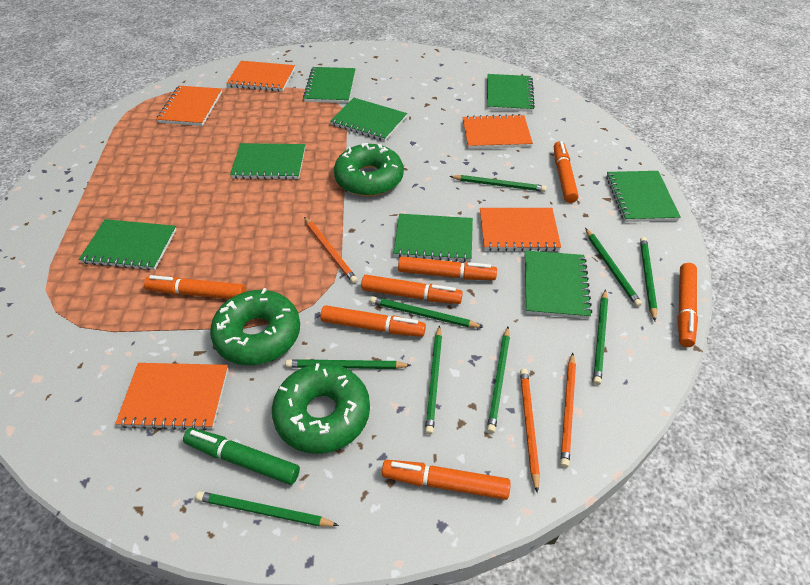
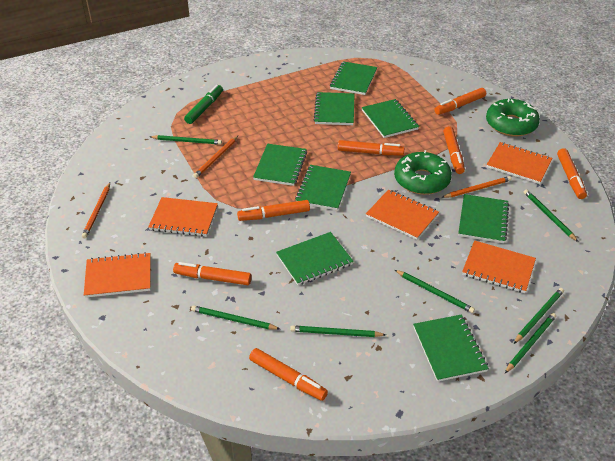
green donut: [210,288,300,366] [272,363,370,454] [334,143,404,196] = 3 -> [394,150,452,195] [486,99,540,137] = 2
green pencil: [196,491,339,527] [285,359,411,369] [370,296,483,328] [425,325,442,435] [449,175,546,192] [487,327,510,433] [585,228,642,307] [593,290,608,385] [640,237,658,321] = 9 -> [150,135,222,145] [191,305,280,330] [290,325,386,337] [395,270,475,313] [505,313,556,373] [514,288,564,344] [524,189,578,242] = 7

